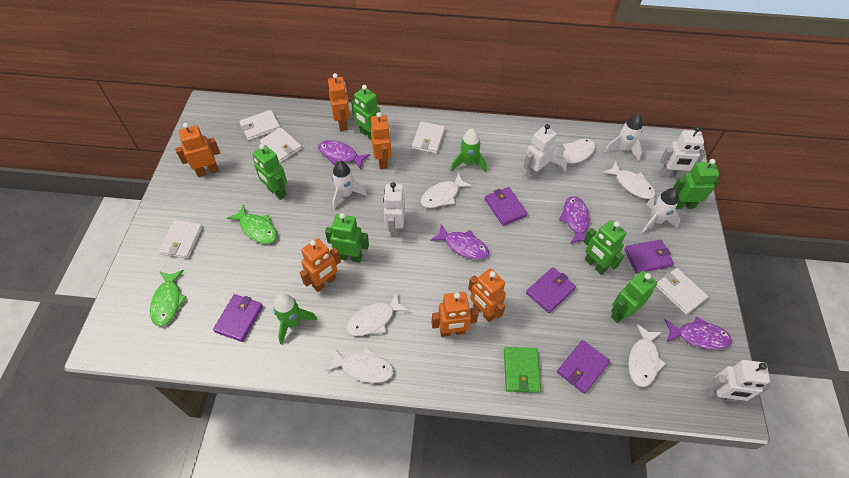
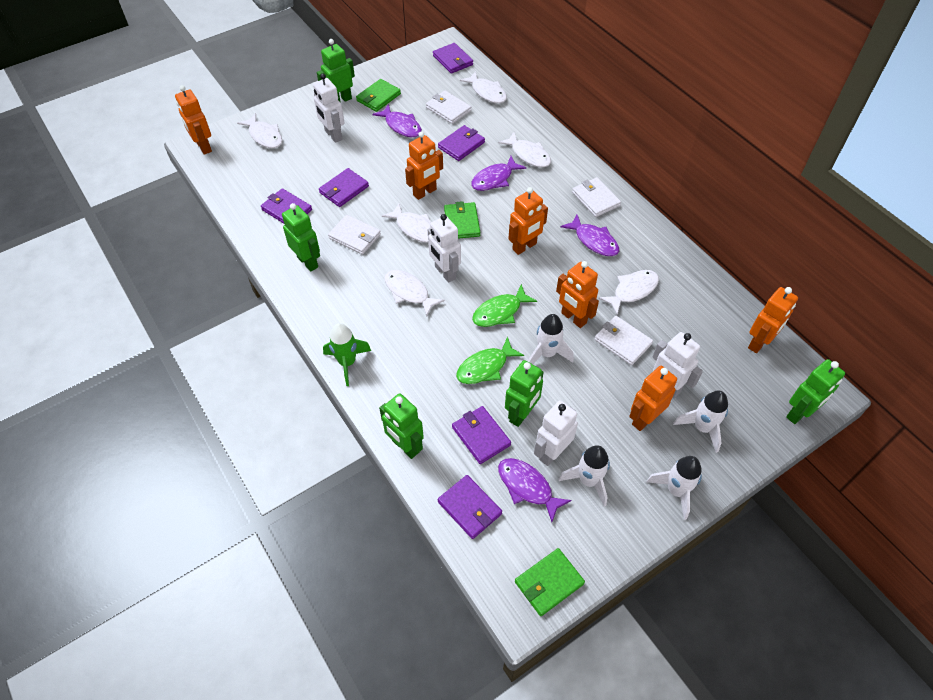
green robot: [253,144,287,200] [325,213,369,263] [351,85,380,140] [583,220,626,275] [611,271,657,323] [673,159,719,209] = 6 -> [282,203,320,272] [317,39,355,103] [379,393,424,459] [505,360,544,427] [786,359,845,424] = 5
green rocket: [273,293,317,345] [451,128,487,172] = 2 -> [323,323,371,386] = 1
green wallet: [504,347,541,393] = 1 -> [356,79,401,112] [444,201,480,239] [515,548,585,616] = 3
purple wallet: [213,294,263,342] [485,187,528,226] [526,267,576,313] [557,340,610,394] [624,240,674,273] = 5 -> [261,188,312,224] [319,168,369,207] [433,43,473,74] [438,125,485,161] [438,475,502,539] [452,406,511,464] = 6
white rocket: [332,161,367,210] [604,114,643,161] [642,188,680,233] = 3 -> [528,314,574,364] [559,445,610,507] [646,456,702,520] [673,391,728,453] = 4
white wallet: [159,220,203,259] [239,110,280,140] [260,127,302,162] [412,121,445,154] [656,268,708,315] = 5 -> [328,215,381,255] [426,91,471,124] [572,177,621,217] [595,316,653,365] = 4

